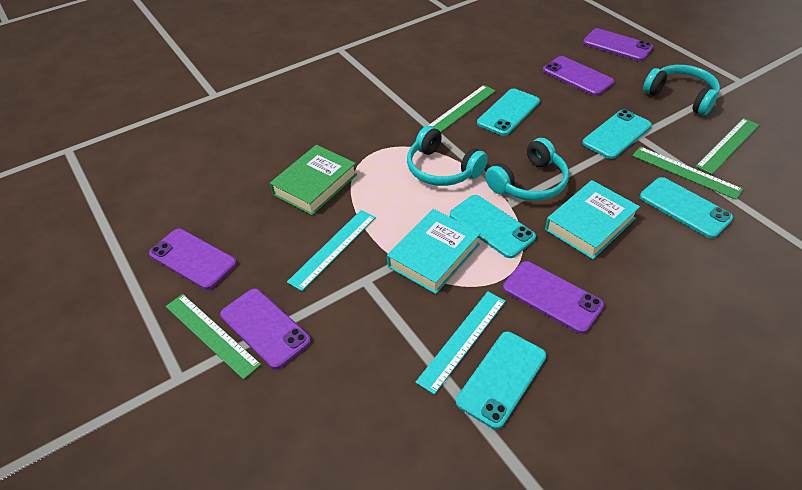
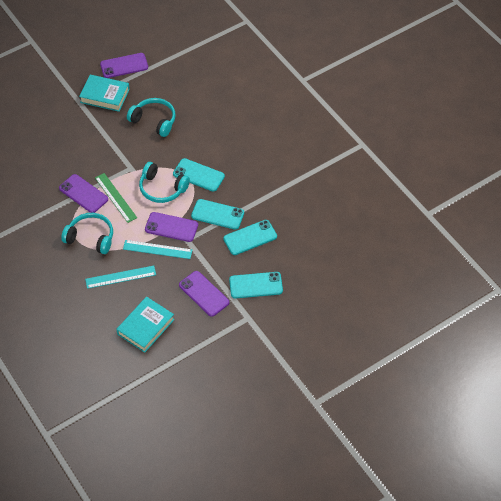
green book: [270,145,357,215] = 1 -> none = 0
green ruler: [166,294,261,379] [428,85,496,132] [632,147,743,200] [695,118,759,174] = 4 -> [95,173,137,223] = 1
purple phone: [149,229,237,290] [220,288,311,369] [503,261,604,334] [543,56,614,96] [583,28,653,61] = 5 -> [59,174,108,213] [100,53,148,78] [145,212,198,242] [179,271,229,317] = 4
turquoise phone: [450,195,536,258] [456,332,546,429] [477,89,540,136] [582,110,652,159] [640,177,733,238] = 5 -> [173,158,225,192] [191,199,244,230] [223,220,277,255] [229,272,283,299] = 4

